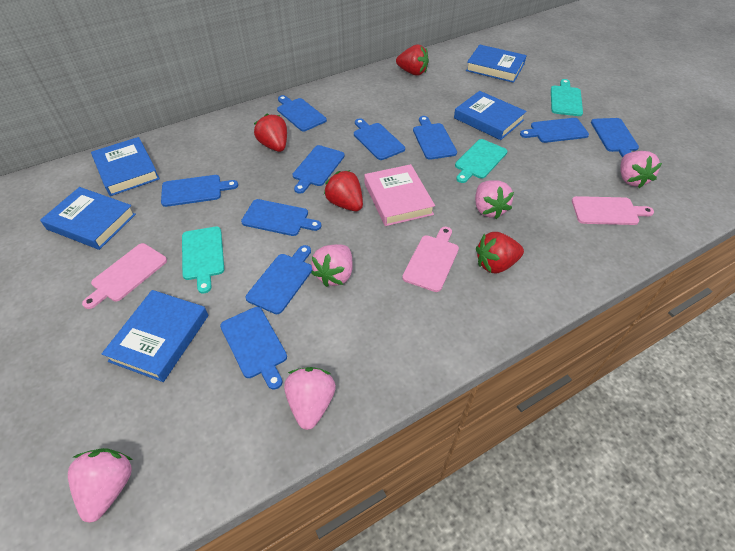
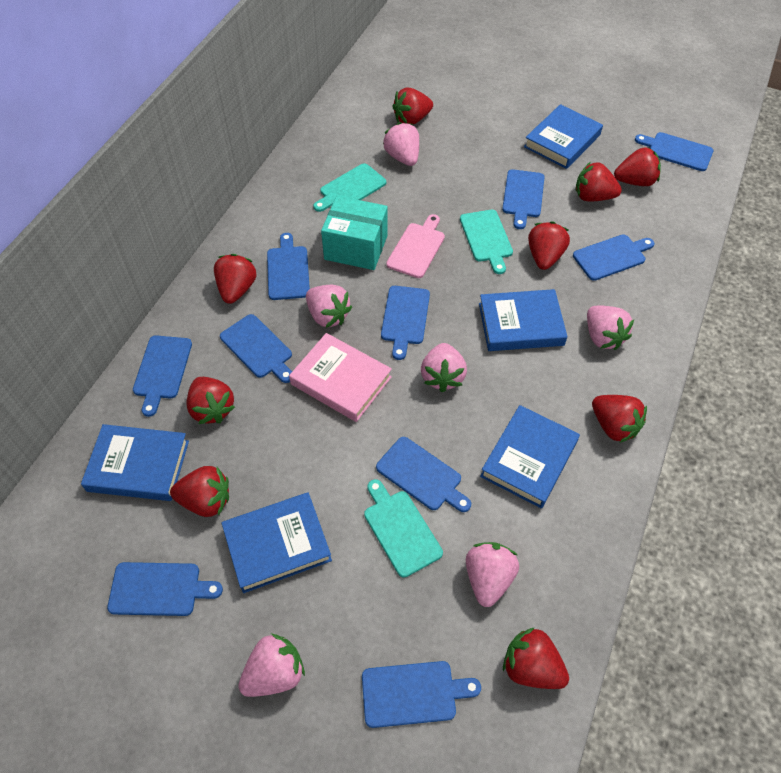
pink cutting board: [82,243,167,309] [402,227,459,292] [572,196,654,225] = 3 -> [386,214,445,278] = 1
pink strawberry: [68,448,132,523] [284,367,336,430] [311,244,353,287] [475,180,514,219] [620,151,662,188] = 5 -> [238,633,305,697] [306,285,352,328] [383,122,419,166] [421,343,467,392] [466,542,519,607] [587,305,634,350] = 6
red strawberry: [254,114,287,152] [324,170,363,211] [396,45,429,75] [476,232,524,273] = 4 -> [170,466,229,517] [186,377,235,424] [214,254,257,304] [392,87,433,124] [503,627,569,689] [528,221,570,270] [576,162,622,201] [592,395,647,443] [614,148,661,186] = 9
turquoise box: none = 0 -> [321,196,388,270] = 1

